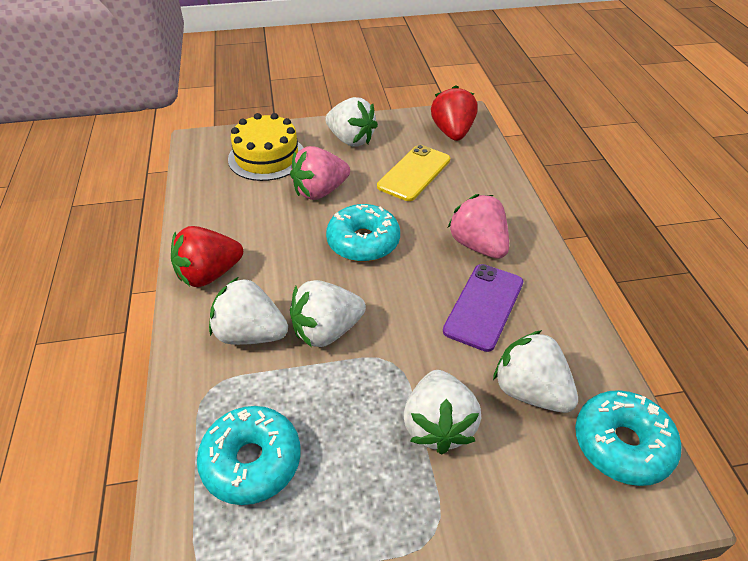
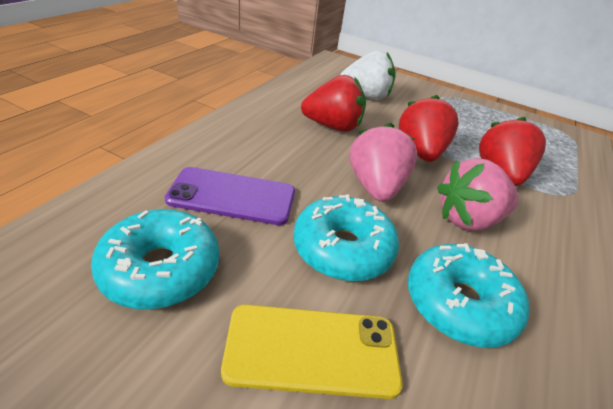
red strawberry: [171,226,243,287] [431,85,478,141] = 2 -> [301,75,366,132] [399,95,459,162] [479,117,546,186] = 3
white strawberry: [209,277,288,345] [290,280,366,348] [325,97,378,146] [404,370,481,454] [493,330,578,413] = 5 -> [340,50,396,100] = 1
yellow cake: [228,113,303,181] = 1 -> none = 0

